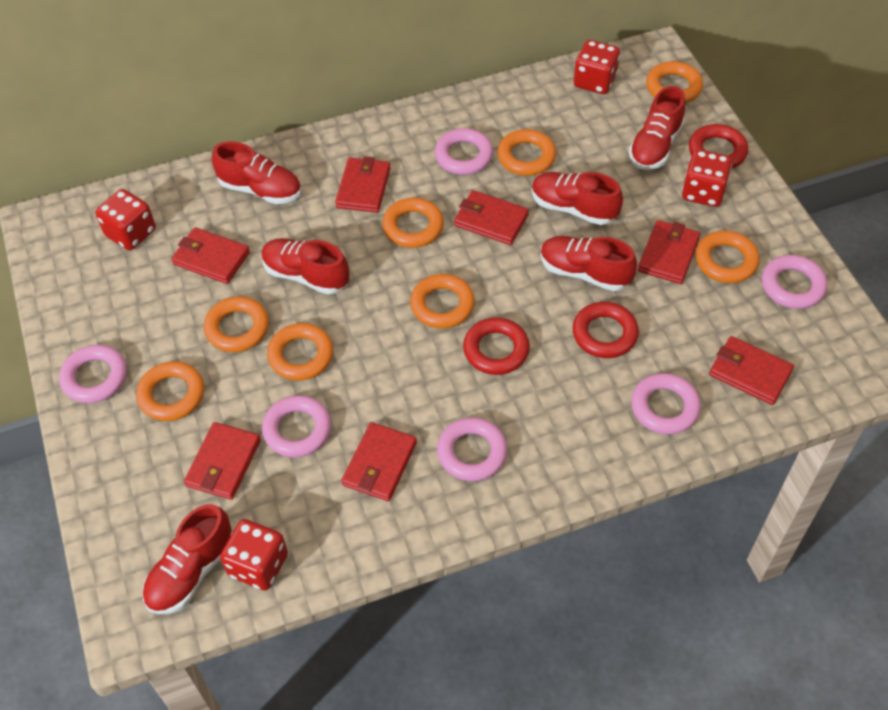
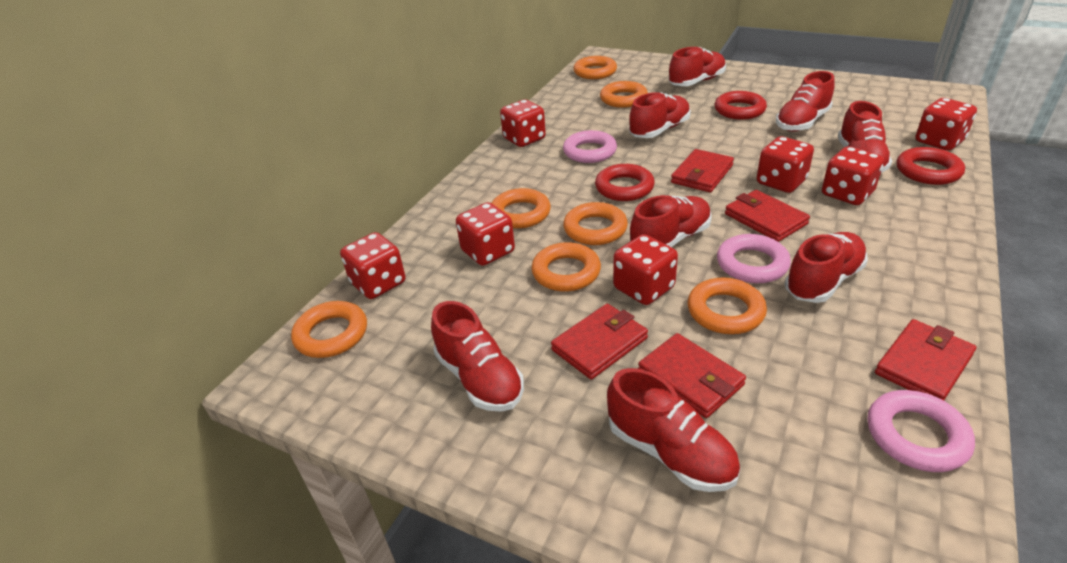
orange ring: [136,361,204,421] [204,296,269,352] [267,323,333,381] [382,198,444,248] [410,274,475,329] [497,129,556,176] [646,61,703,103] [696,231,760,283] = 8 -> [291,301,367,358] [492,188,551,229] [531,242,601,292] [563,202,628,245] [573,56,617,79] [600,81,648,108] [688,278,767,334] = 7
pink ring: [59,345,127,403] [262,395,331,457] [435,128,493,175] [437,417,508,481] [631,373,701,434] [762,255,827,309] = 6 -> [563,130,617,163] [717,234,791,283] [868,390,975,472] = 3
red dice: [95,189,156,250] [220,519,288,591] [574,40,620,94] [682,149,732,207] = 4 -> [340,232,406,299] [456,202,515,266] [500,99,546,147] [613,234,678,305] [757,136,814,193] [822,146,884,205] [915,98,977,150] = 7
red shoe: [142,504,232,614] [212,141,302,204] [262,238,350,294] [531,172,623,225] [541,236,637,291] [629,86,685,170] = 6 -> [431,301,524,412] [607,368,740,492] [629,92,691,138] [630,195,712,247] [669,47,726,86] [776,71,835,132] [785,232,868,303] [838,101,892,173] = 8
red wallet: [171,227,250,284] [184,422,261,500] [335,156,390,213] [341,422,417,501] [454,190,529,245] [638,220,700,284] [709,336,794,405] = 7 -> [551,304,648,379] [638,333,746,418] [671,149,734,192] [725,190,810,242] [875,319,976,401] = 5

